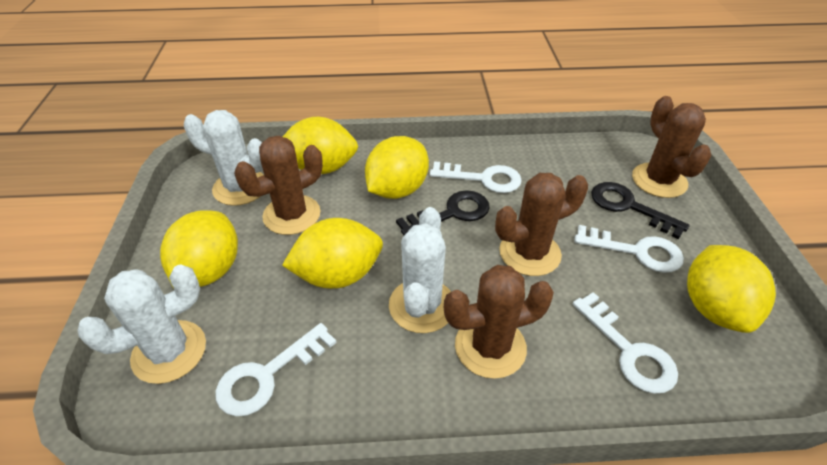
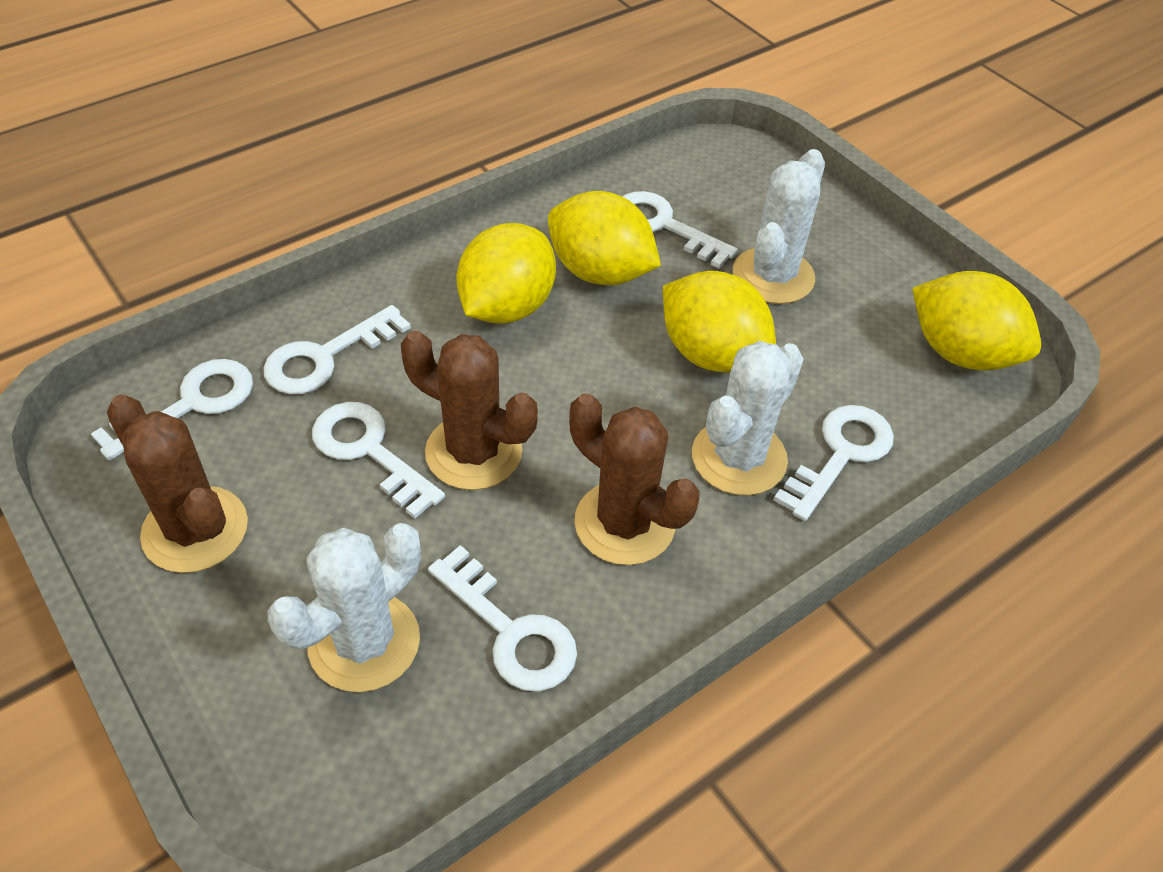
black key: [396,190,490,235] [591,182,690,239] = 2 -> none = 0
brown cactus: [234,136,323,235] [444,265,554,379] [495,173,588,276] [632,96,712,198] = 4 -> [107,395,248,573] [401,331,538,490] [569,393,699,565] = 3
white key: [215,323,337,416] [430,161,522,193] [573,292,678,394] [574,225,684,273] = 4 -> [91,359,253,460] [263,305,411,394] [312,402,445,519] [428,545,577,691] [622,191,738,268] [773,405,894,521] = 6
yellow lemon: [160,210,238,287] [282,218,383,289] [283,117,358,174] [365,136,429,199] [687,245,776,333] = 5 -> [457,223,556,324] [548,191,661,285] [663,271,776,373] [912,271,1041,371] = 4

